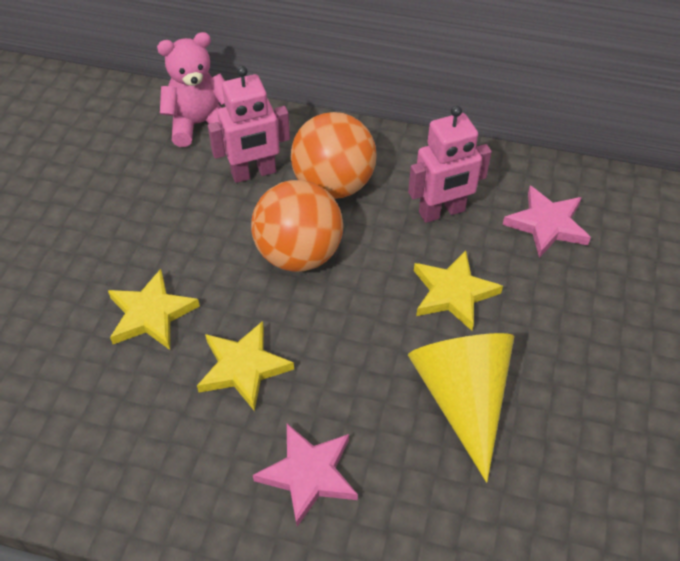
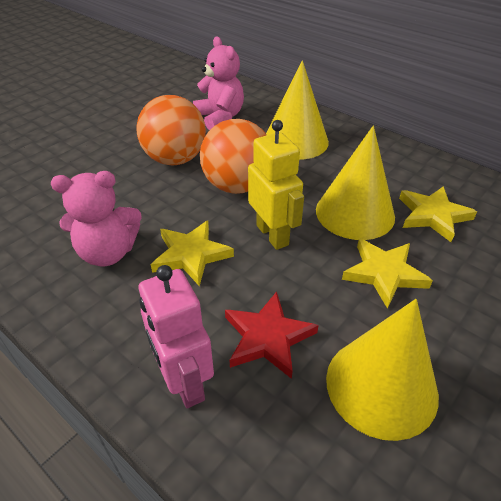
pink robot: [208,66,290,183] [408,105,492,223] = 2 -> [139,265,214,408] = 1
pink star: [253,424,358,527] [503,186,591,258] = 2 -> none = 0
pink teddy bear: [157,32,225,147] = 1 -> [51,171,142,266] [193,36,244,130] = 2
red star: none = 0 -> [225,292,319,379] = 1
yellow cone: [408,333,514,483] = 1 -> [266,60,329,160] [316,125,395,240] [326,299,439,441] = 3
yellow robot: none = 0 -> [248,120,304,250] = 1

